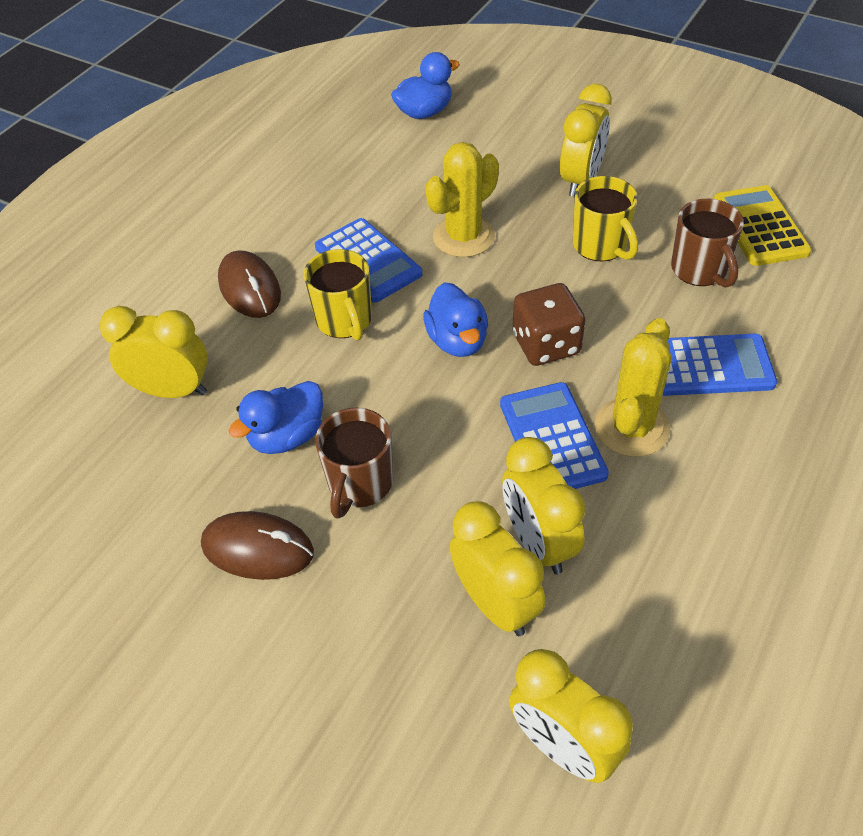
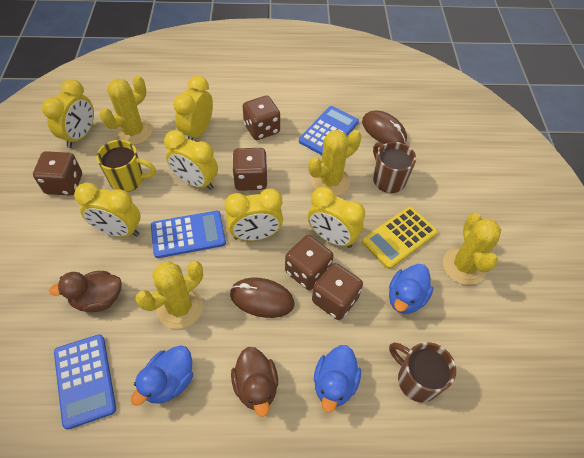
brown dice: [513,283,585,366] = 1 -> [33,151,82,196] [233,148,268,191] [243,96,280,140] [285,235,334,290] [312,263,363,320] = 5
brown duck: none = 0 -> [49,271,122,312] [231,347,278,417] = 2
yellow cactus: [425,142,499,257] [595,318,671,457] = 2 -> [100,76,152,145] [136,261,203,329] [309,130,361,196] [443,213,501,285] = 4
yellow clock: [99,306,208,398] [450,501,545,636] [502,437,586,574] [509,649,633,783] [560,84,612,197] = 5 -> [42,79,94,148] [74,183,140,237] [164,130,218,190] [173,76,213,140] [225,188,283,241] [308,187,365,248] = 6
yellow mug: [304,249,372,341] [573,176,638,262] = 2 -> [96,140,156,192] = 1

